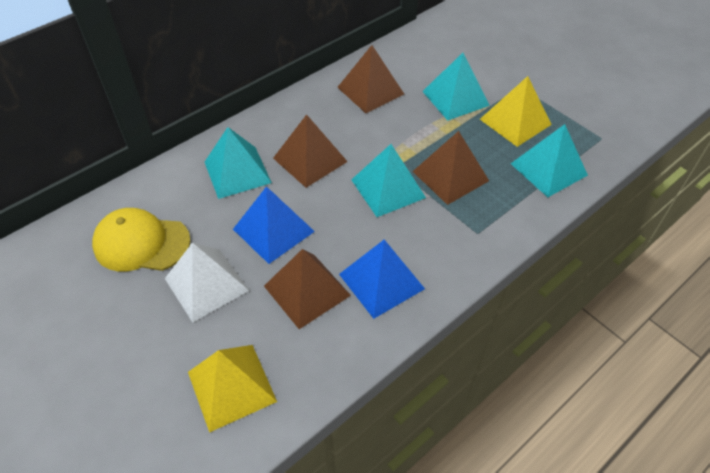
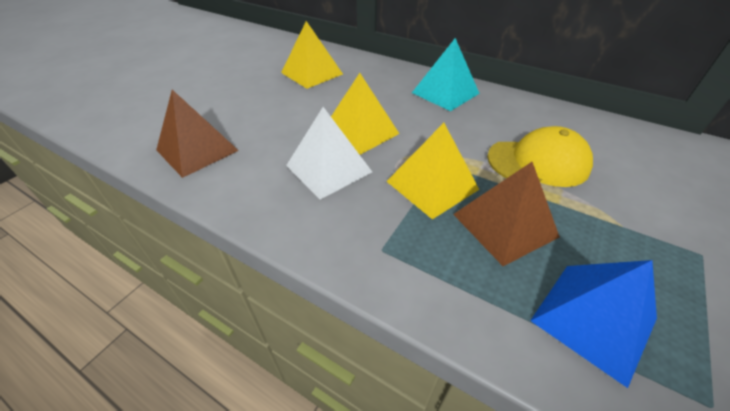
blue pyramid: [233,186,315,264] [339,240,425,319] = 2 -> [530,260,657,388] = 1
brown pyramid: [264,249,351,329] [273,114,348,188] [337,45,404,113] [412,131,489,205] = 4 -> [156,90,239,178] [453,162,560,266] = 2
turquoise pyramid: [205,127,272,199] [351,144,426,217] [422,53,490,121] [511,124,588,197] = 4 -> [412,38,480,111] = 1
yellow pyramid: [188,345,277,433] [480,76,552,147] = 2 -> [281,21,343,89] [331,73,399,155] [386,123,479,220] = 3

